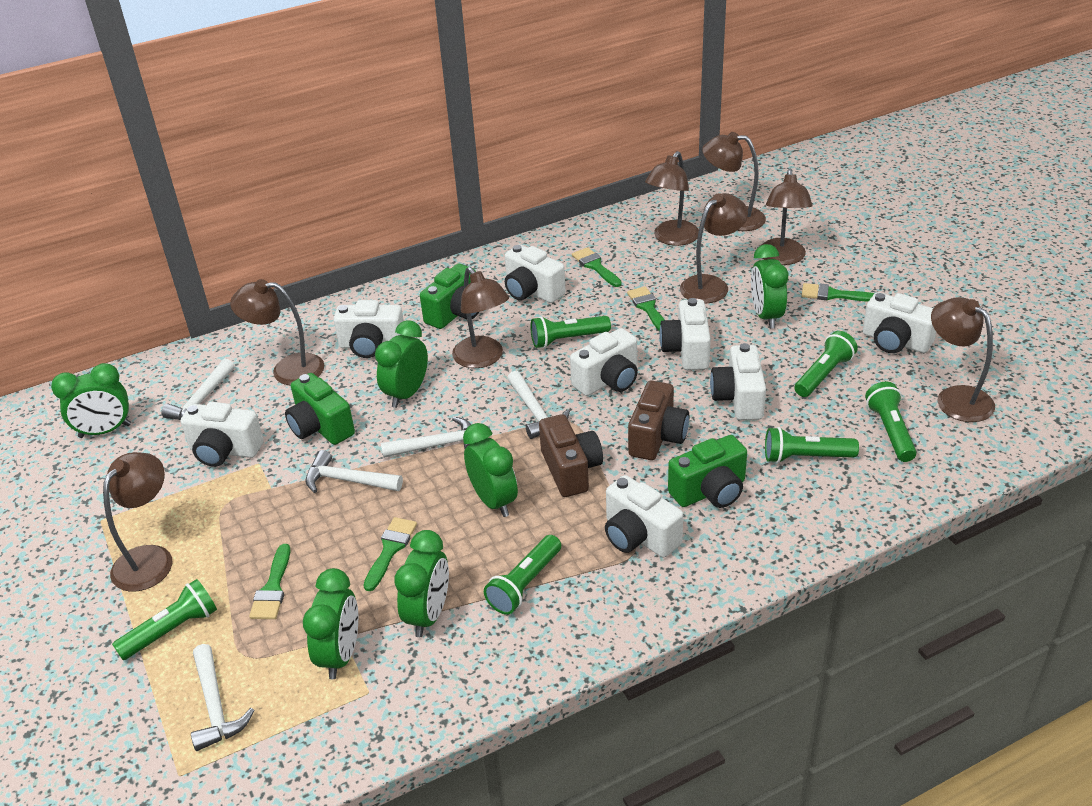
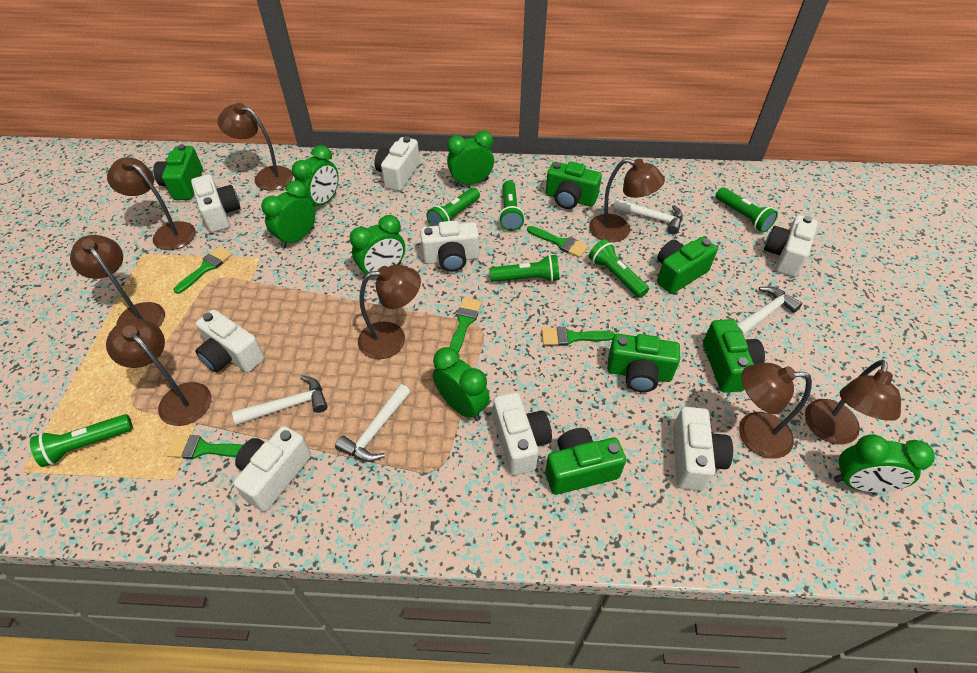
brown camera: [539,414,603,497] [628,381,689,460] = 2 -> none = 0
green camera: [285,373,355,445] [420,264,479,329] [668,435,747,508] = 3 -> [153,144,203,200] [545,428,626,495] [546,161,602,209] [607,334,680,392] [657,237,718,294] [703,319,765,393] = 6
white hammer: [162,359,234,420] [191,644,254,751] [306,450,403,493] [381,417,471,458] [507,371,570,439] = 5 -> [232,375,328,425] [335,384,410,462] [613,198,683,235] [737,286,802,335] = 4

